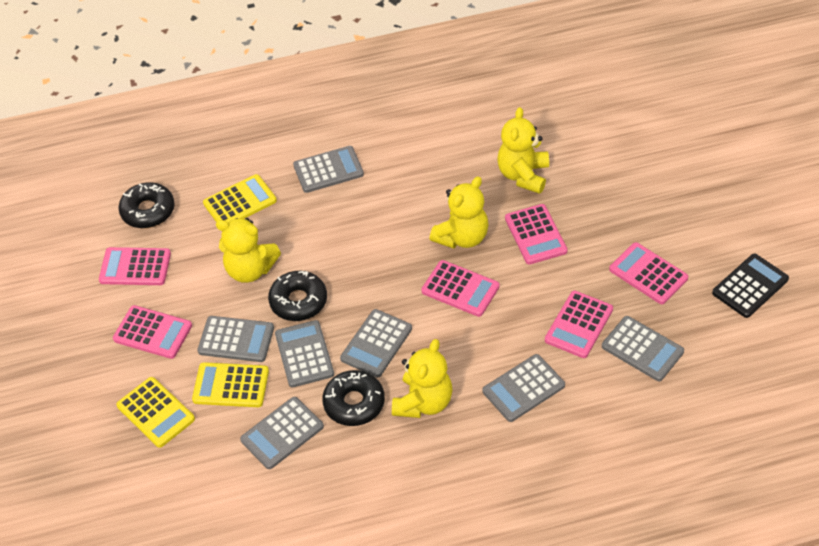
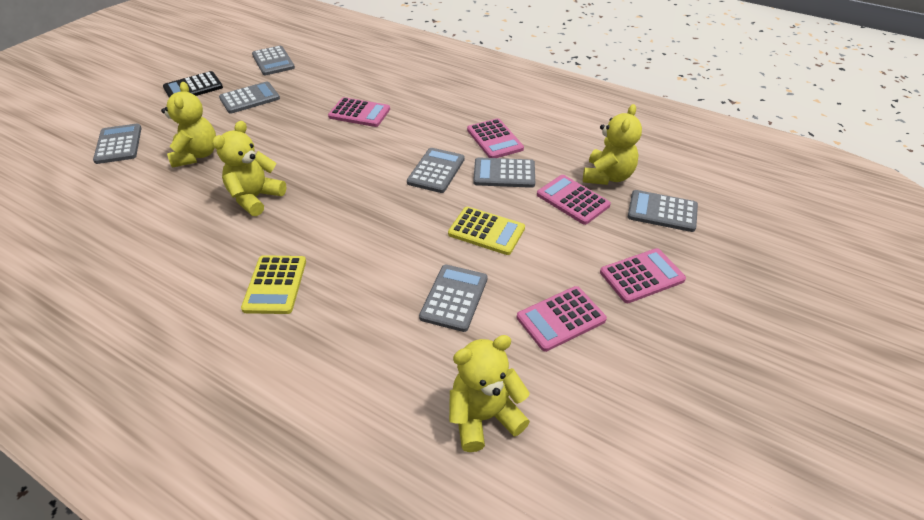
black donut: [118,182,175,228] [268,271,327,321] [322,370,385,426] = 3 -> none = 0
pink calculator: [99,247,171,285] [113,305,192,359] [421,260,500,317] [505,204,568,265] [545,291,613,358] [609,242,688,304] = 6 -> [328,97,390,127] [467,118,524,158] [517,286,607,352] [537,175,611,225] [600,248,686,303] = 5
yellow calculator: [116,377,195,448] [192,362,269,407] [203,174,277,222] = 3 -> [241,255,306,314] [448,207,525,255] = 2

